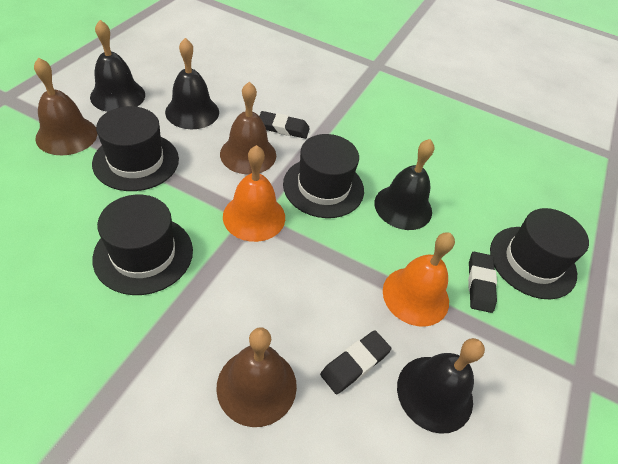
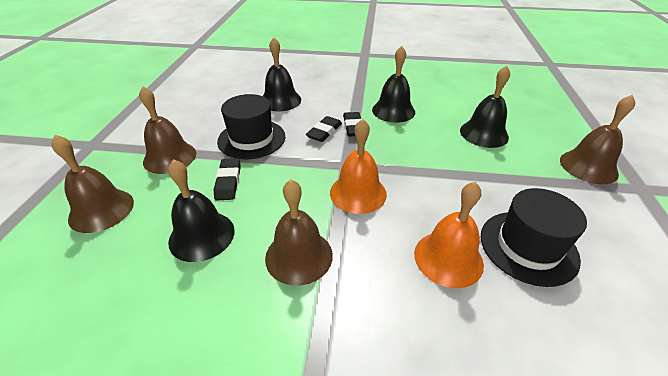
black hat: [92,106,179,191] [92,195,193,295] [283,134,364,218] [490,208,589,299] = 4 -> [217,94,285,160] [481,188,587,287] = 2
brown bell: [34,57,97,155] [216,327,297,427] [220,81,276,175] = 3 -> [51,135,134,233] [139,87,196,174] [265,180,333,285] [560,95,635,184] = 4

